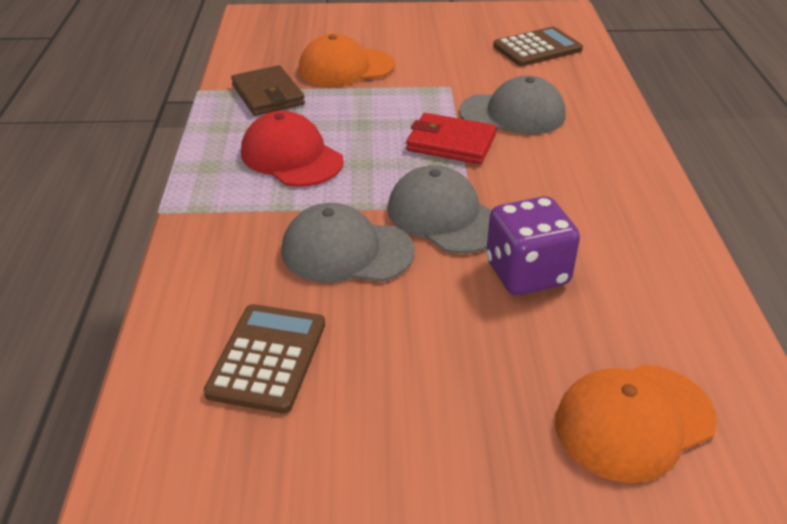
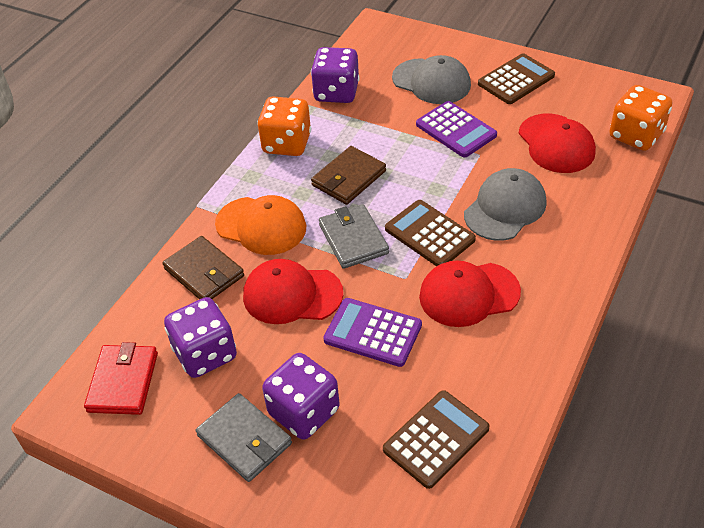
brown calculator: [204,304,325,413] [493,27,583,66] = 2 -> [383,390,490,489] [385,200,476,266] [478,53,555,104] = 3
brown wallet: [231,65,305,116] = 1 -> [162,236,244,300] [311,146,386,205] = 2
grey cap: [281,203,415,283] [388,165,492,254] [459,76,565,135] = 3 -> [392,55,471,104] [464,168,547,241] = 2
grey wallet: none = 0 -> [196,393,292,482] [319,204,389,269] = 2
orange cap: [299,34,395,87] [555,364,717,483] = 2 -> [215,195,306,255] = 1
orange dice: none = 0 -> [257,97,311,156] [609,85,672,151] = 2
purple calculator: none = 0 -> [323,298,422,367] [416,101,497,158] = 2
purple dice: [486,196,580,295] = 1 -> [164,297,237,378] [262,353,340,440] [311,47,359,103] = 3
red cap: [241,111,344,187] = 1 -> [243,259,343,324] [419,260,521,327] [518,113,596,173] = 3

